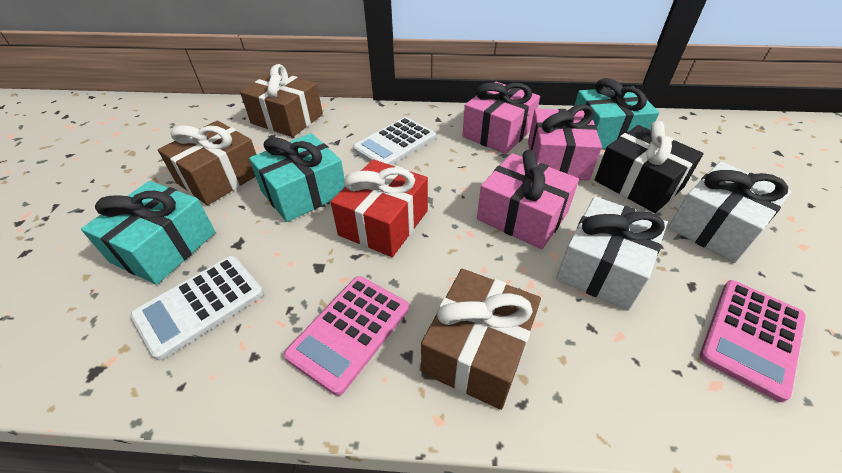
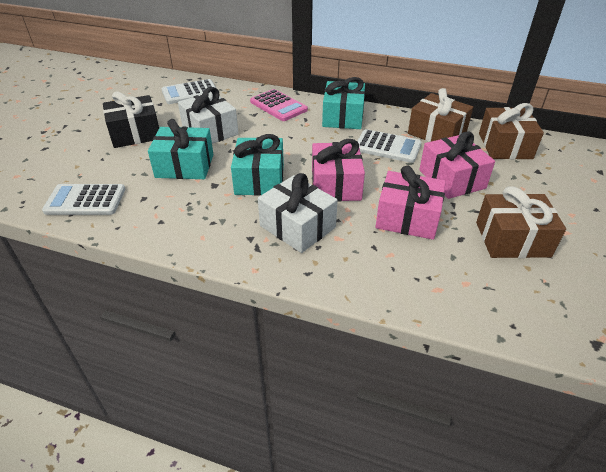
pink calculator: [284,276,409,396] [699,280,806,402] = 2 -> [250,89,308,121] = 1
red gift: [331,159,428,257] = 1 -> none = 0
white calculator: [130,256,264,360] [353,117,436,165] = 2 -> [42,184,125,215] [162,79,216,104] [357,129,422,163] = 3

